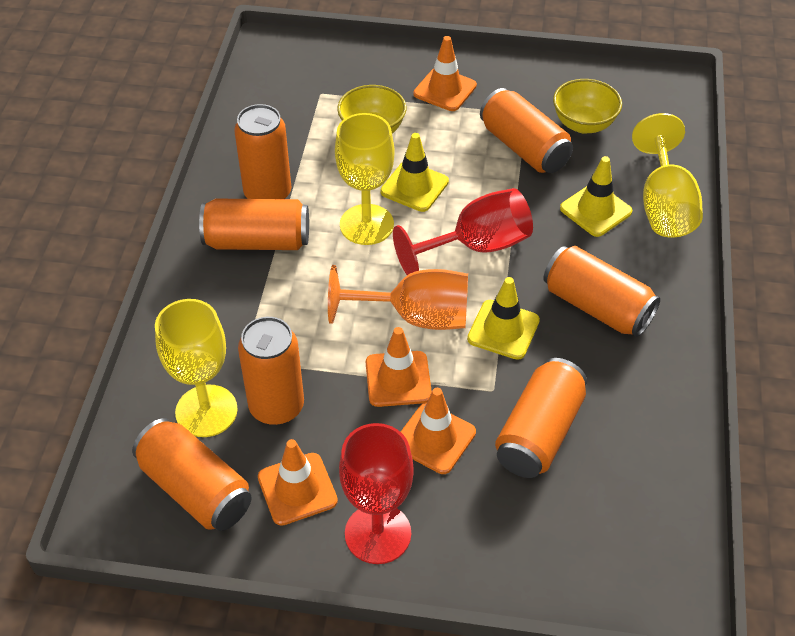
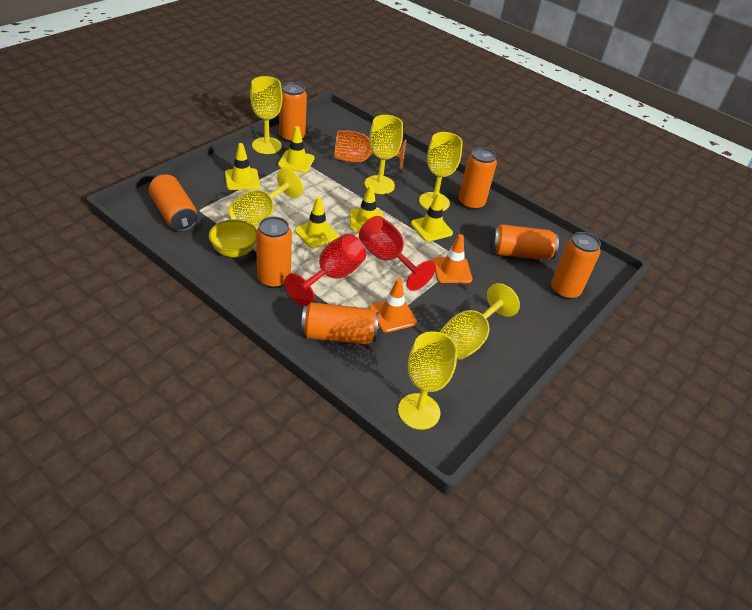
orange traffic cone: [258,439,338,526] [366,327,432,407] [401,388,476,474] [413,36,477,111] = 4 -> [369,278,417,333] [433,234,472,283] = 2
yellow bowl: [337,85,406,134] [553,79,622,134] = 2 -> [209,219,256,258] = 1
yellow goblet: [155,299,238,437] [335,113,395,245] [632,113,703,238] = 3 -> [228,168,303,228] [250,76,282,154] [365,115,403,194] [398,331,458,430] [419,132,463,211] [440,283,520,359] = 6
yellow traffic cone: [380,133,449,212] [467,277,540,360] [560,156,632,237] = 3 -> [225,143,260,190] [278,126,315,173] [295,197,339,248] [350,185,383,232] [411,193,453,242] = 5

